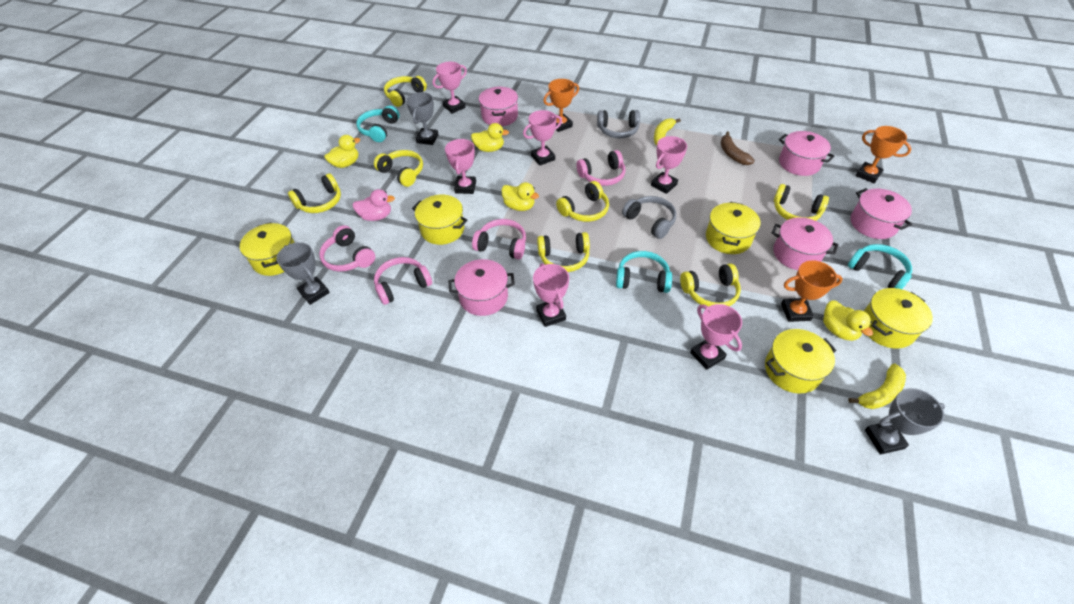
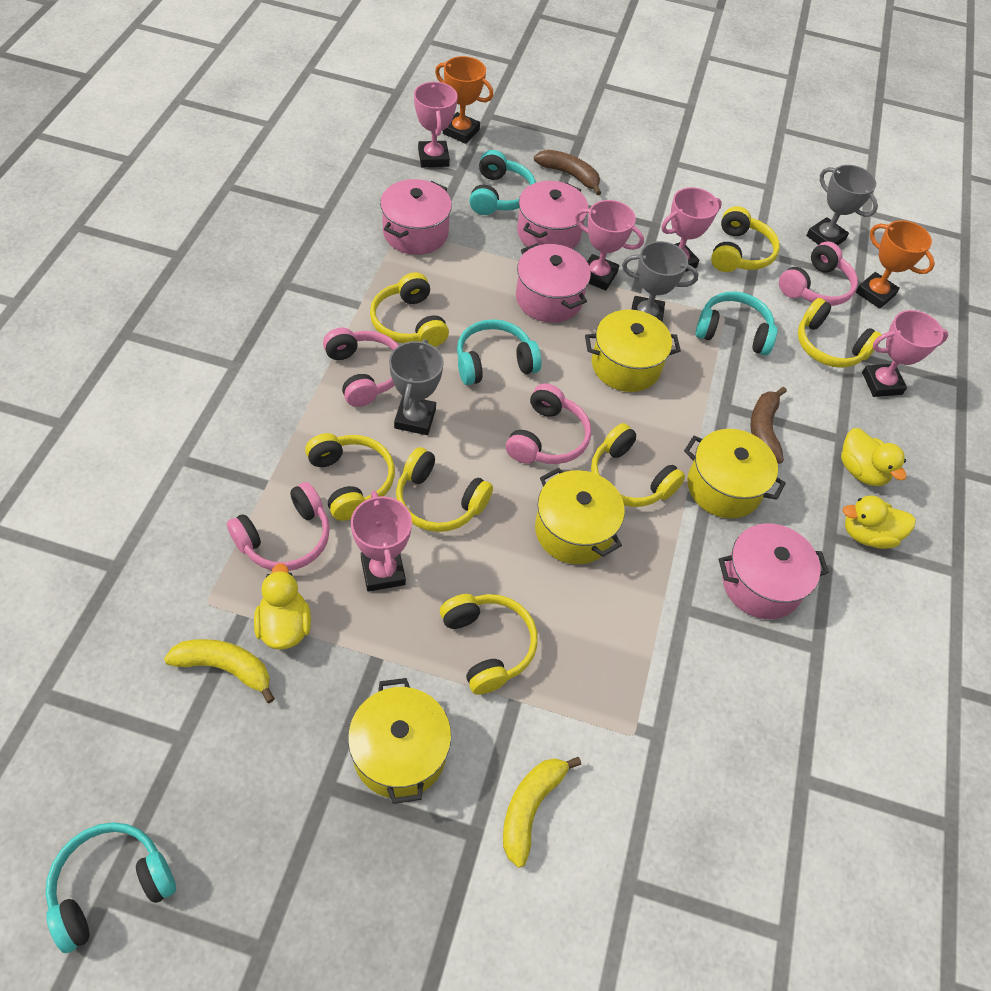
brown banana: [721,131,755,165] = 1 -> [534,150,601,195] [751,387,787,464] = 2
grey headphones: [597,110,640,138] [622,196,676,239] = 2 -> none = 0
orange trophy: [543,79,579,132] [781,260,843,322] [856,126,911,183] = 3 -> [435,56,494,144] [856,220,935,309] = 2
pink duck: [353,189,395,221] = 1 -> none = 0
pink pot: [449,259,515,316] [479,87,518,126] [772,217,838,270] [779,131,834,176] [851,188,912,239] = 5 -> [380,179,452,255] [516,243,591,323] [517,181,588,249] [718,523,829,619] = 4
pink trophy: [433,62,467,114] [445,139,476,194] [523,110,562,166] [533,263,569,327] [651,136,687,194] [690,304,742,370] = 6 -> [351,491,412,592] [414,82,457,167] [575,200,644,291] [661,187,722,272] [862,310,948,397] = 5
turquoise headphones: [356,106,400,142] [616,251,672,293] [848,244,912,289] = 3 -> [45,822,176,953] [457,319,542,385] [469,150,536,215] [695,292,778,356] = 4
yellow duck: [324,135,360,168] [471,123,509,152] [501,182,539,211] [823,301,873,341] = 4 -> [254,563,311,650] [841,428,907,486] [843,495,916,549] = 3
yellow pot: [240,222,295,276] [412,195,467,245] [706,202,761,254] [765,329,836,394] [864,288,933,349] = 5 -> [348,678,451,804] [535,468,625,564] [585,309,681,392] [684,429,786,518] = 4

